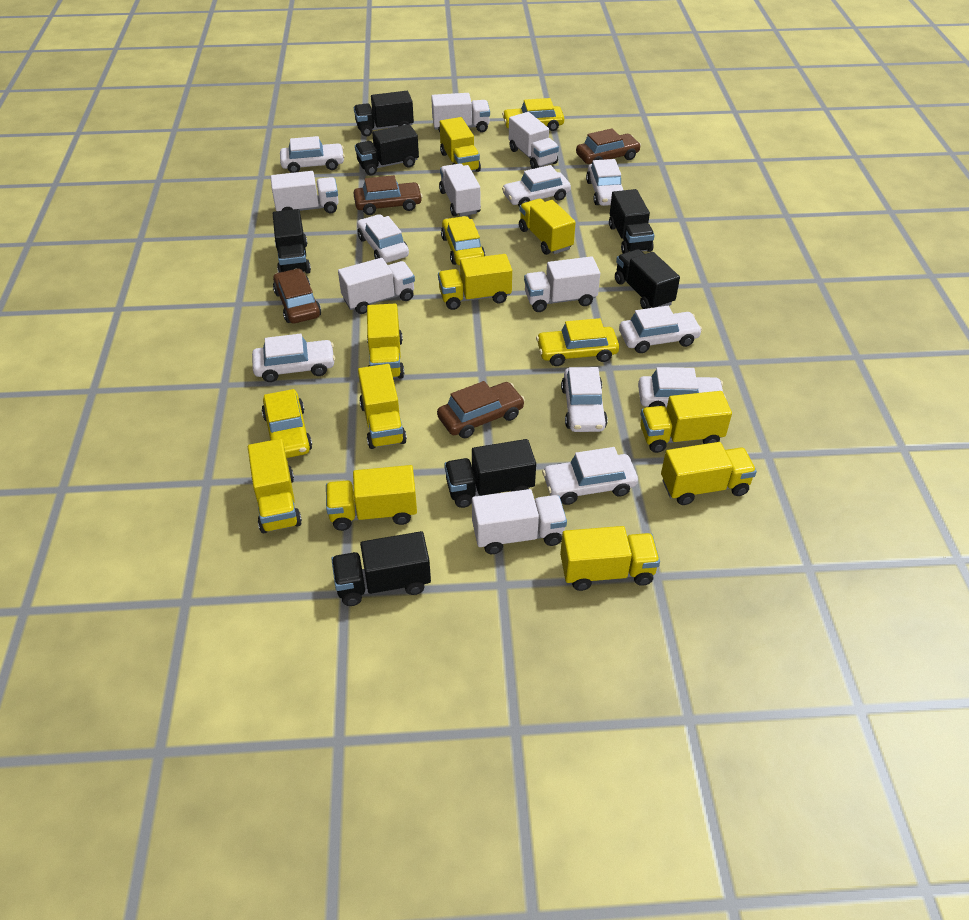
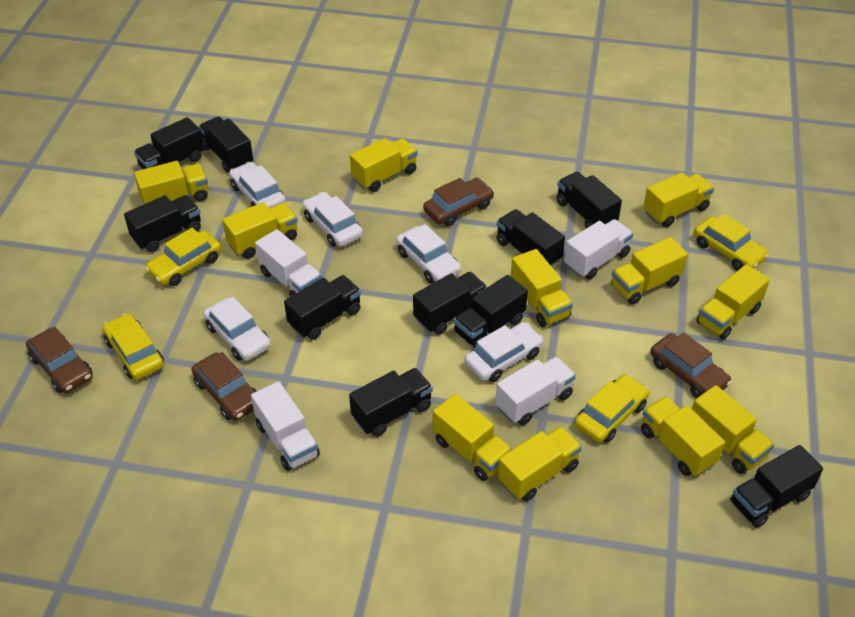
black truck: [273,209,311,274] [331,531,431,606] [354,91,414,136] [355,124,419,175] [444,439,536,508] [609,189,655,254] [615,249,680,309] = 7 -> [124,195,201,252] [134,117,204,169] [199,117,253,173] [284,275,361,340] [349,368,433,437] [413,272,487,335] [454,275,528,348] [497,209,565,267] [556,172,622,228] [730,445,823,528] = 10
white car: [252,334,335,382] [280,136,345,173] [357,214,409,263] [502,165,571,207] [542,447,638,505] [561,367,608,432] [586,159,623,206] [619,306,702,353] [638,367,726,407] = 9 -> [203,297,271,361] [229,162,286,208] [302,192,363,247] [396,224,461,284] [464,322,544,382] = 5
white truck: [271,171,339,213] [338,258,415,314] [431,93,490,132] [439,163,481,216] [472,489,567,554] [509,112,559,169] [524,256,600,312] = 7 -> [251,381,320,471] [255,229,322,297] [495,356,576,425] [564,219,633,280] = 4
yellow truck: [248,439,302,533] [326,465,417,531] [358,364,407,449] [367,304,404,378] [438,254,512,310] [440,117,481,172] [519,198,576,255] [560,526,660,591] [640,391,732,453] [661,442,757,505] = 10 -> [134,161,208,205] [222,202,298,259] [350,138,418,192] [433,394,512,481] [498,426,582,501] [511,249,573,327] [611,237,688,305] [641,396,725,476] [643,172,714,227] [692,385,774,474] [696,264,770,340] = 11

